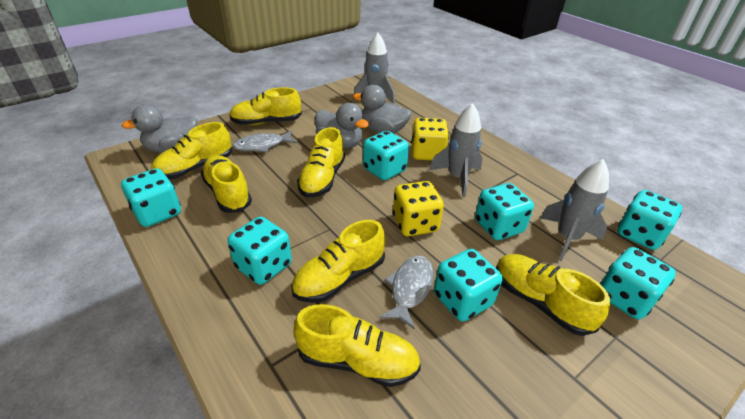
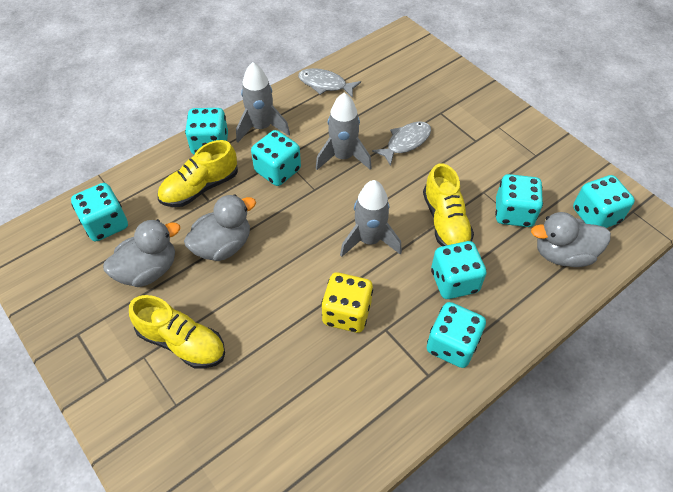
yellow dice: [393,181,444,236] [411,118,449,160] = 2 -> [321,272,373,333] = 1
yellow shoe: [151,122,232,179] [201,155,252,213] [230,87,302,125] [291,220,385,303] [293,304,421,387] [297,127,345,197] [496,254,610,336] = 7 -> [129,295,225,369] [158,140,238,207] [423,164,474,246] = 3

